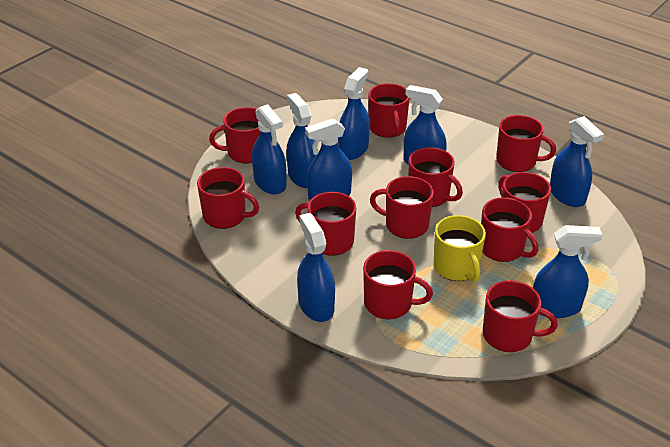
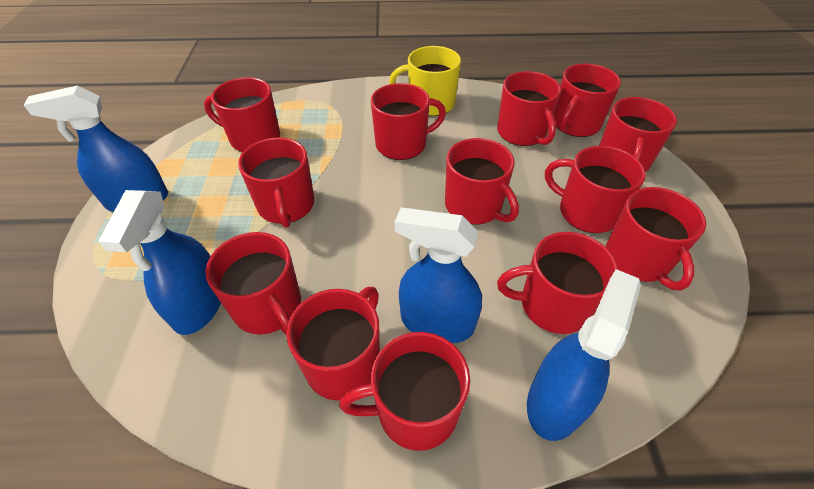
blue spray bottle: [252,104,286,194] [287,93,316,188] [297,213,335,322] [305,118,352,201] [338,67,370,160] [404,85,447,165] [533,225,602,318] [550,116,604,207] = 8 -> [24,85,168,212] [98,190,221,335] [395,207,482,343] [527,269,641,441] = 4
red mug: [197,167,259,229] [209,107,261,164] [295,192,356,256] [363,250,433,319] [368,83,410,138] [370,176,434,239] [408,147,463,207] [481,197,538,262] [483,280,558,352] [496,115,556,172] [498,172,551,233] = 11 -> [204,77,280,152] [206,232,301,335] [238,137,314,228] [286,287,380,401] [339,332,470,451] [371,83,446,160] [445,138,519,224] [497,71,561,146] [497,232,618,334] [545,146,646,233] [553,64,621,137] [599,97,677,172] [606,187,706,291] = 13

